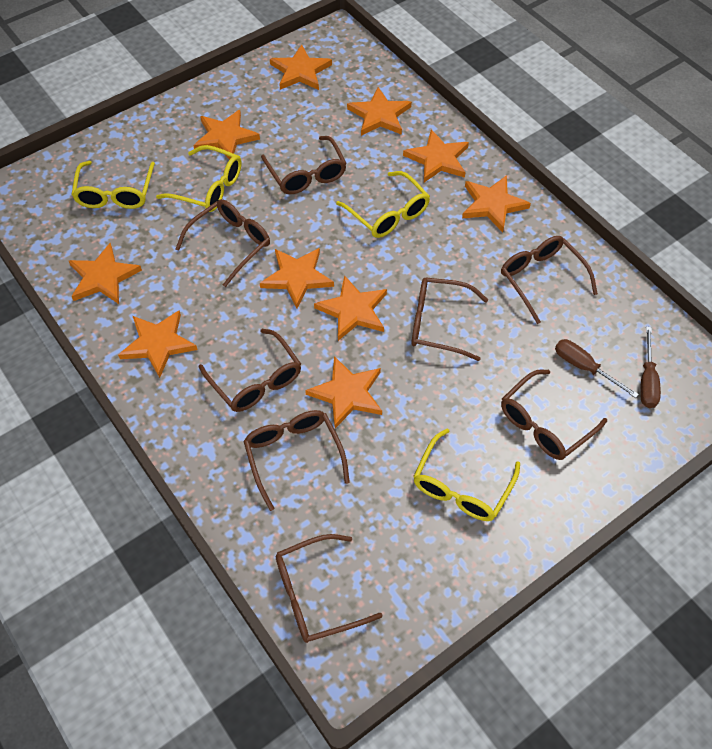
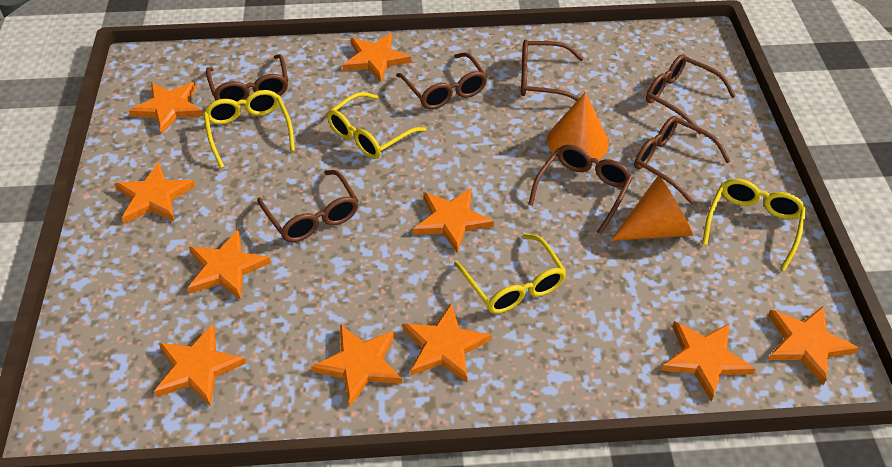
brown glasses: [176,199,270,287] [199,329,301,412] [243,410,350,511] [261,136,347,194] [276,534,383,643] [411,277,488,361] [501,236,598,324] [501,369,607,460] = 8 -> [206,54,288,102] [257,170,359,242] [396,52,488,109] [521,40,584,101] [528,145,633,234] [634,116,731,205] [646,54,736,134] = 7
brown screwdriver: [555,339,639,398] [640,327,661,408] = 2 -> none = 0
orange cone: none = 0 -> [547,92,609,160] [611,176,693,241] = 2

